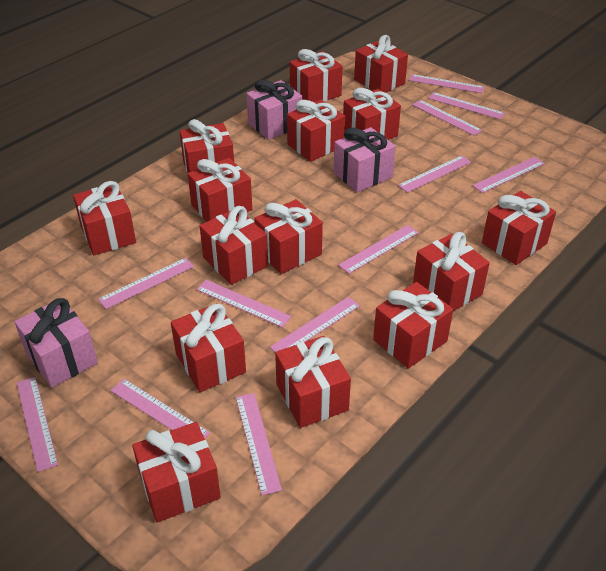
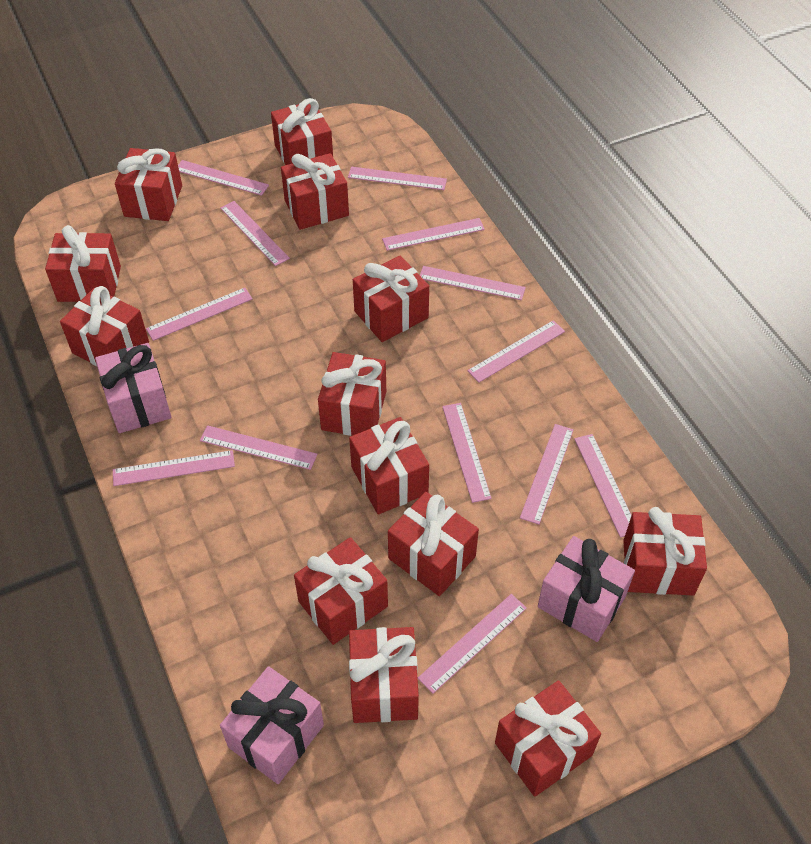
pink ruler: [17,377,58,472] [98,258,194,309] [111,379,210,439] [196,280,291,327] [236,393,282,495] [270,297,360,352] [338,225,419,274] [398,155,471,193] [409,74,485,93] [412,100,483,136] [428,92,505,120] [472,157,545,193] = 12 -> [113,450,235,486] [146,288,253,341] [178,160,269,196] [200,425,317,470] [220,201,290,266] [348,167,447,190] [382,218,485,251] [418,594,527,694] [420,266,526,300] [442,403,492,503] [467,320,565,383] [520,424,574,525] [574,434,632,538] = 13
red gift: [73,181,136,255] [132,422,221,523] [171,303,246,392] [180,119,234,174] [188,158,252,222] [200,206,268,285] [254,199,323,274] [275,336,351,428] [287,100,345,162] [290,49,343,102] [343,88,401,140] [354,35,408,93] [373,282,453,368] [413,232,490,311] [482,191,556,265] = 15 -> [45,225,121,302] [60,286,149,366] [115,148,182,221] [271,98,333,165] [281,153,349,230] [294,537,388,645] [318,352,386,436] [349,417,429,515] [349,627,419,723] [353,255,429,342] [388,492,479,596] [495,680,601,797] [623,507,707,595] = 13

